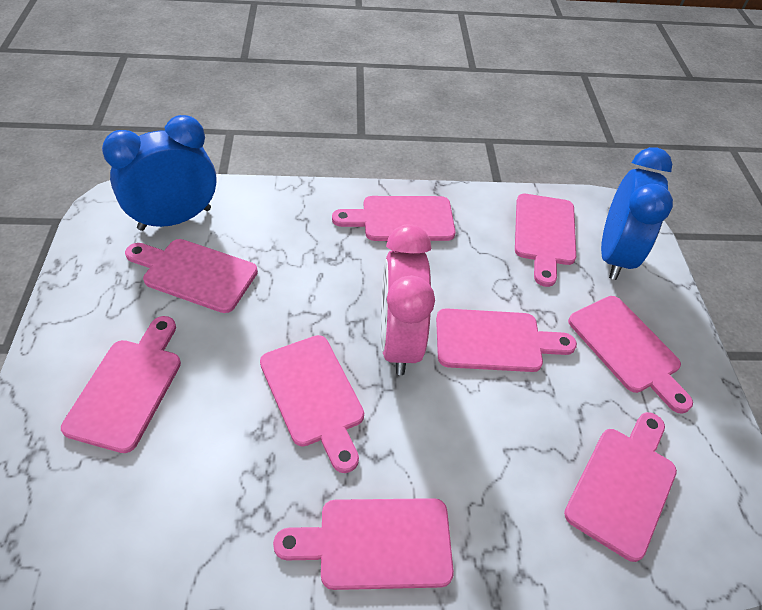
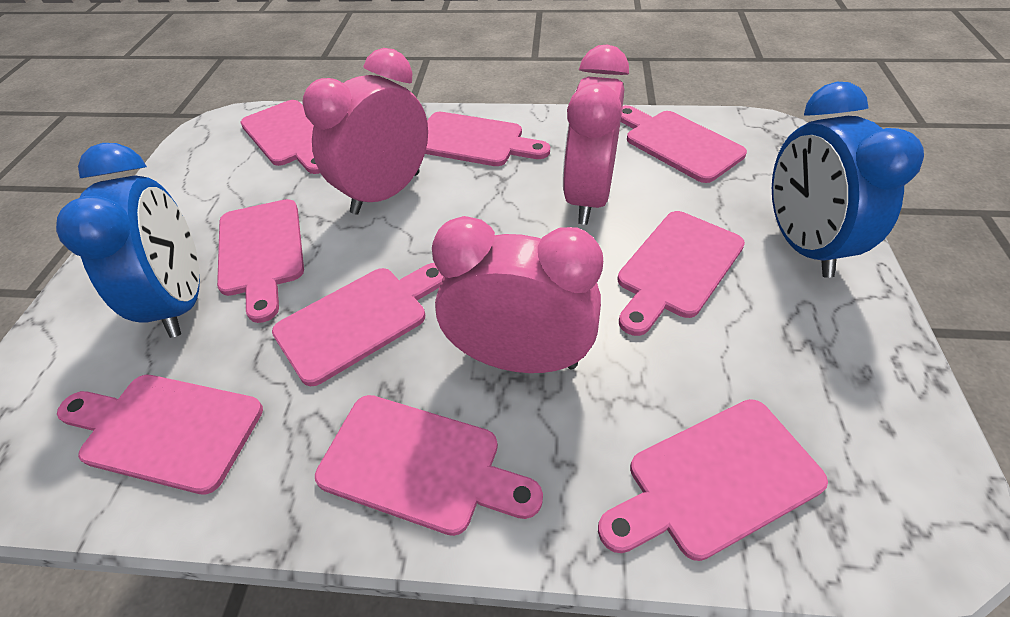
pink clock: [381,225,435,375] = 1 -> [302,48,428,215] [432,216,603,373] [563,45,629,225] = 3

